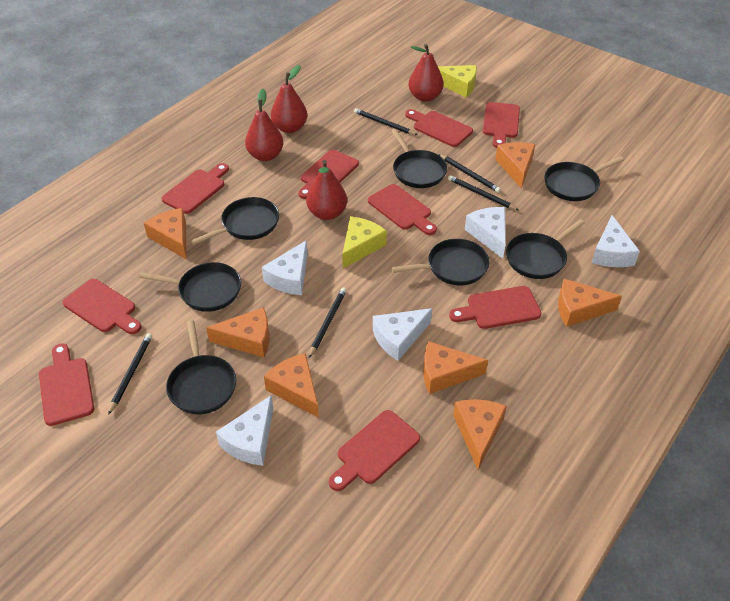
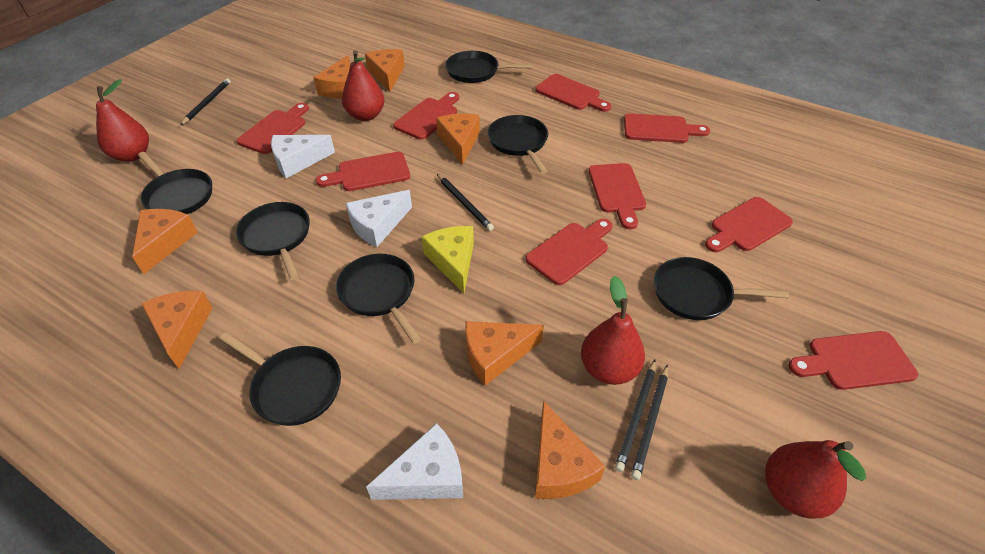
black pencil: [108,333,152,415] [309,288,347,358] [354,108,418,135] [439,154,501,193] [448,175,519,210] = 5 -> [180,78,231,125] [437,174,494,231] [615,360,656,472] [631,365,668,480] = 4
white cheese: [216,396,273,466] [262,240,308,295] [373,308,432,361] [465,207,506,259] [591,215,640,267] = 5 -> [271,135,335,178] [346,190,412,247] [366,423,463,500] = 3
yellow cheese: [342,216,387,268] [438,65,477,98] = 2 -> [422,226,474,294] = 1

